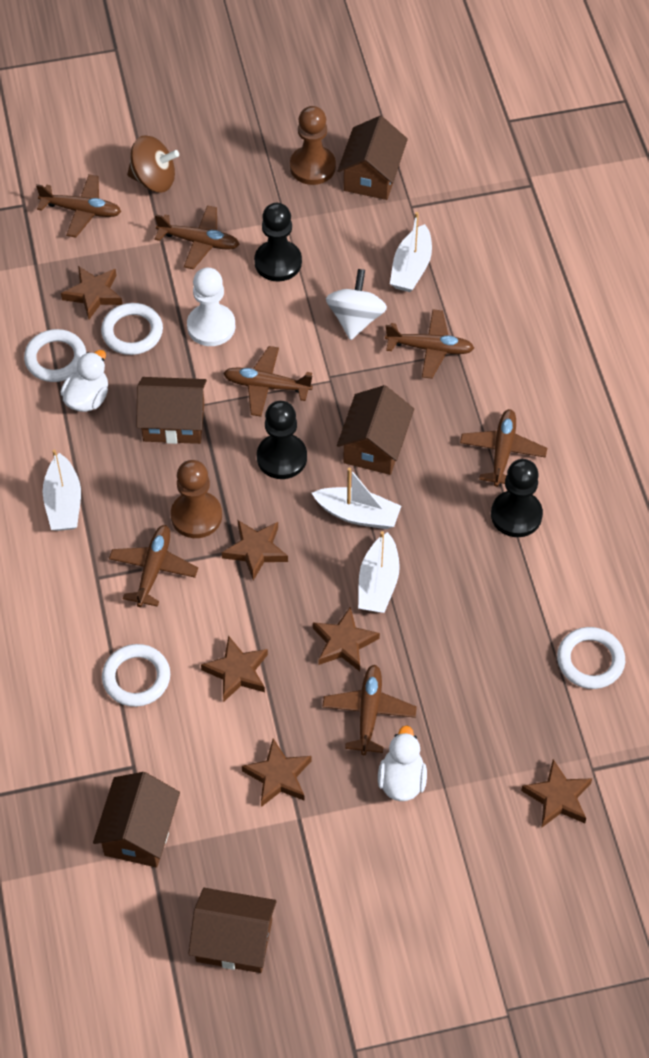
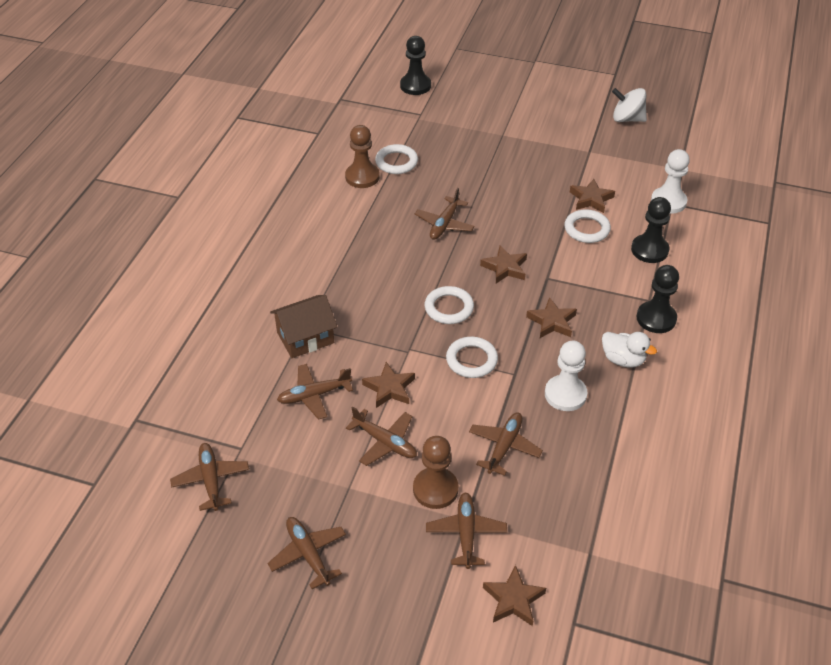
brown house: [93,772,180,868] [136,377,207,444] [188,888,277,973] [337,385,414,475] [338,116,408,200] = 5 -> [270,295,337,358] = 1
brown spinning top: [127,135,179,193] = 1 -> none = 0
brown star: [61,266,122,319] [201,635,268,702] [222,520,288,581] [242,739,312,807] [313,607,380,671] [521,759,592,828] = 6 -> [362,362,415,408] [480,245,527,284] [483,565,546,626] [526,297,577,338] [570,179,615,213] = 5
white boat: [43,450,81,531] [312,468,401,529] [358,531,400,613] [390,212,432,292] = 4 -> none = 0
white duck: [60,350,108,412] [378,726,427,801] = 2 -> [602,332,657,368] = 1
white pawn: [187,268,235,346] = 1 -> [545,340,587,411] [651,149,690,214] = 2

